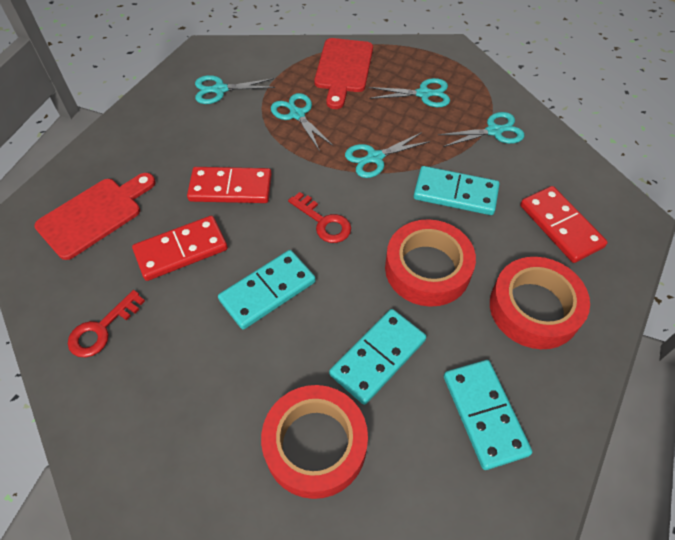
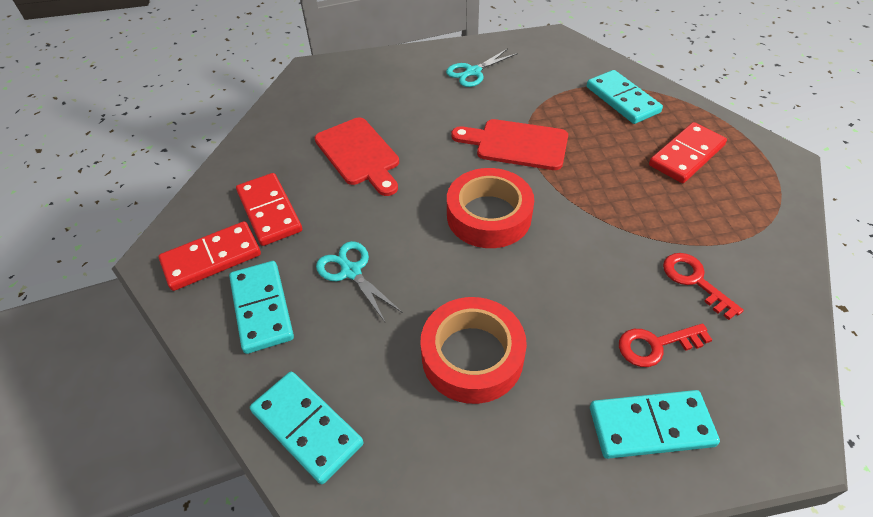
red tape: [261,385,368,499] [385,219,476,307] [490,257,590,349] = 3 -> [420,297,527,404] [447,168,534,248] = 2
turquoise scissors: [195,75,275,104] [271,93,333,151] [345,132,431,178] [369,78,450,107] [438,112,524,147] = 5 -> [316,241,403,322] [446,48,518,87] = 2

